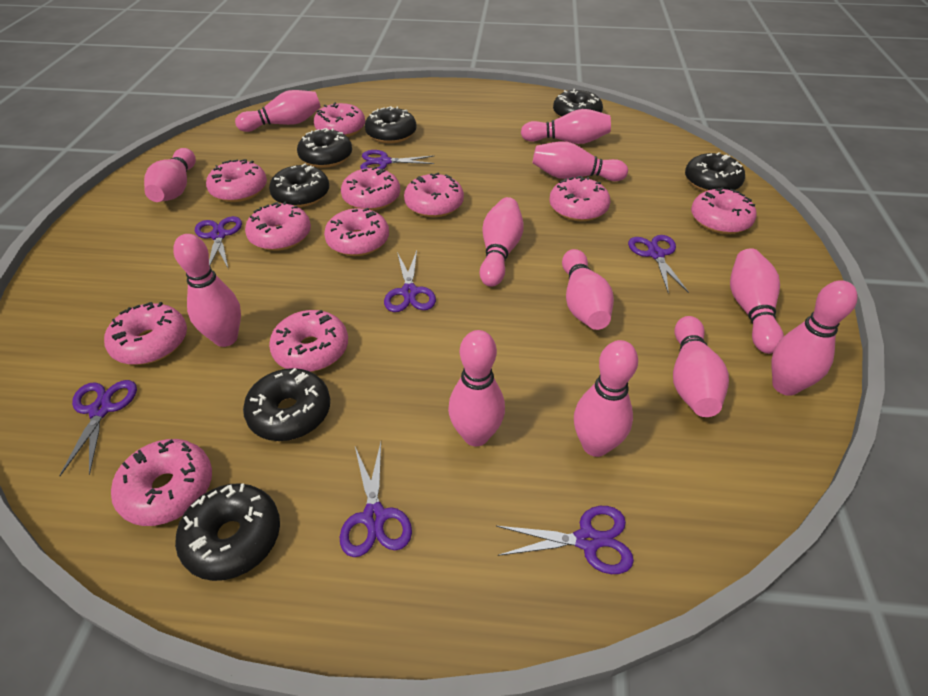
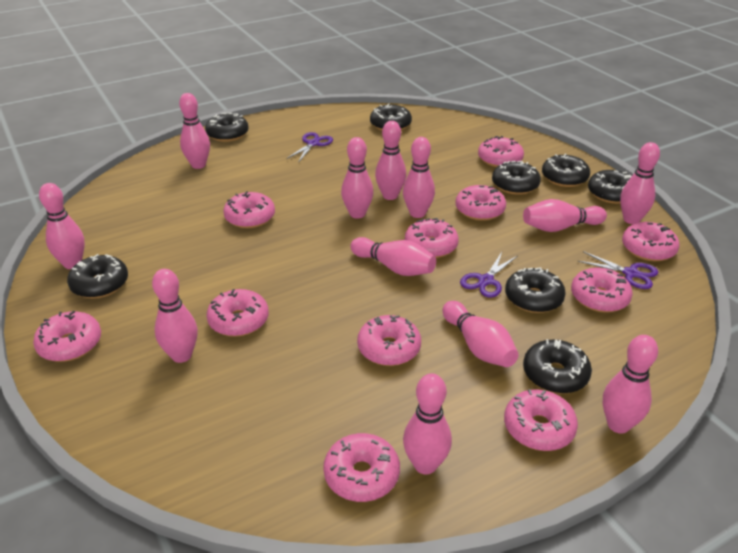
black donut: [175,483,280,581] [243,368,330,441] [269,164,329,207] [297,128,352,168] [365,106,416,143] [553,89,603,117] [685,152,745,192] = 7 -> [67,254,128,298] [205,112,249,142] [370,103,412,131] [492,161,541,195] [505,268,566,313] [523,339,592,394] [542,154,590,187] [588,170,632,204] = 8
purple scissors: [59,380,137,476] [195,216,242,268] [340,442,412,557] [360,150,435,169] [384,251,436,312] [496,506,634,574] [628,235,689,294] = 7 -> [286,132,333,163] [460,252,517,298] [578,251,658,289] = 3

